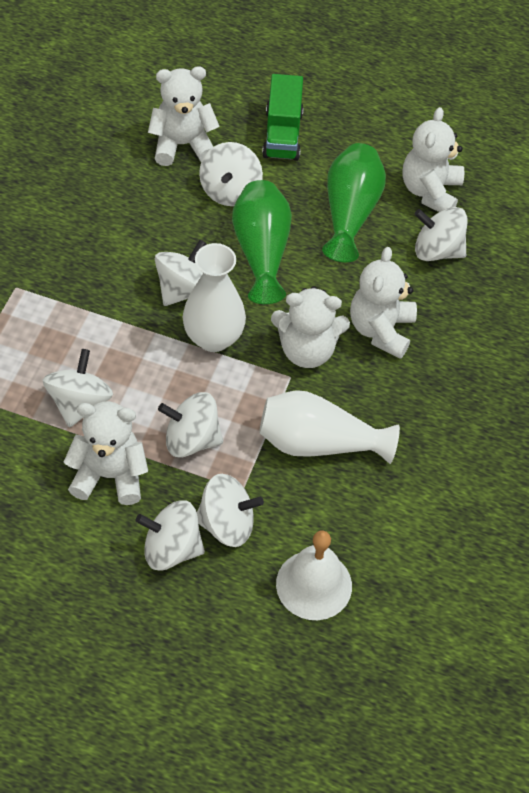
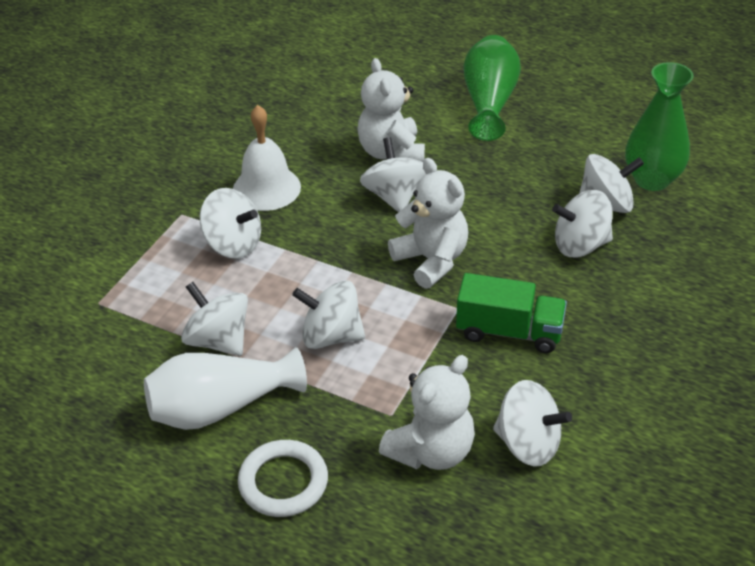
white ring: none = 0 -> [238,440,328,517] = 1
white teddy bear: [64,401,148,505] [148,66,220,166] [271,286,350,368] [350,247,417,359] [403,107,464,212] = 5 -> [358,58,425,162] [379,355,475,470] [388,158,468,289] = 3
white vase: [183,243,246,352] [259,390,400,464] = 2 -> [144,347,307,430] = 1

